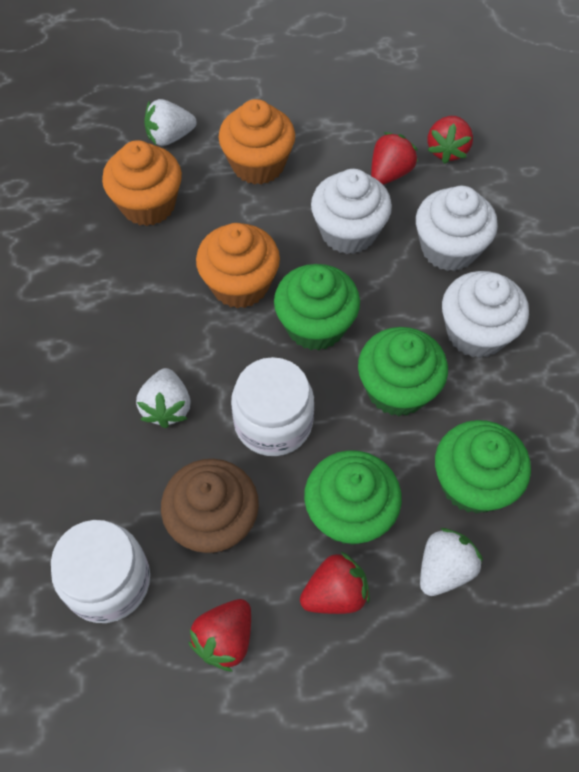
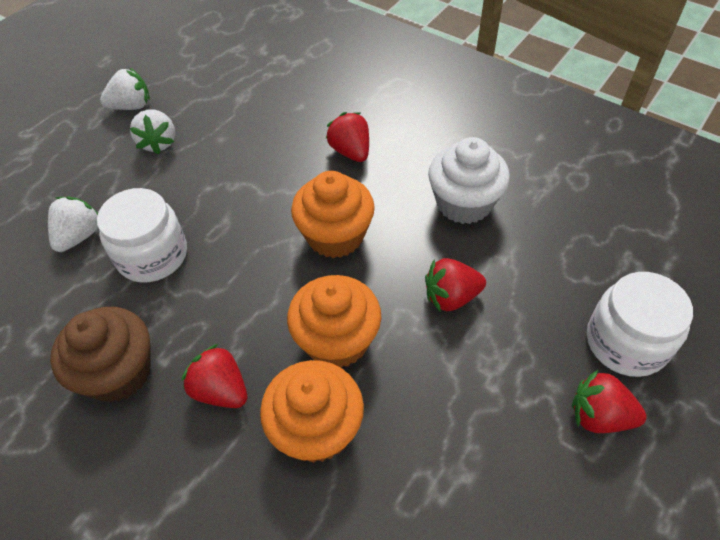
green cupcake: [274,264,360,351] [304,450,402,545] [358,327,448,416] [435,420,531,514] = 4 -> none = 0
white cupcake: [311,169,392,254] [416,186,498,271] [442,271,529,358] = 3 -> [428,137,510,224] = 1

